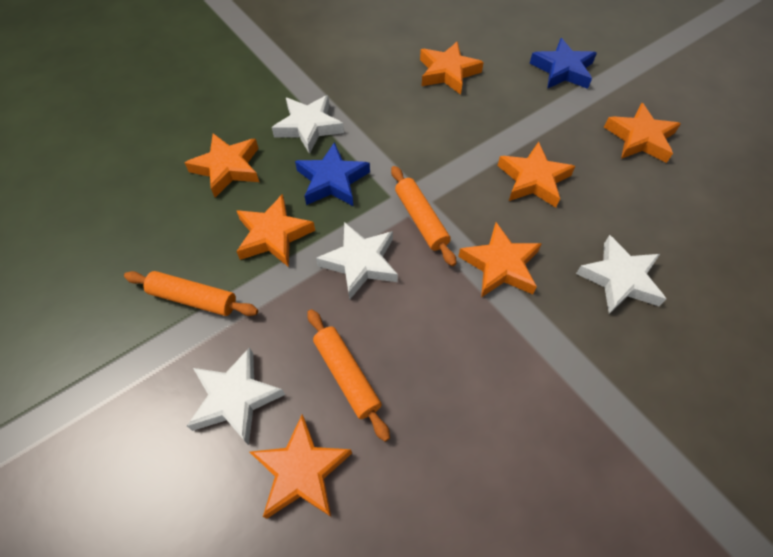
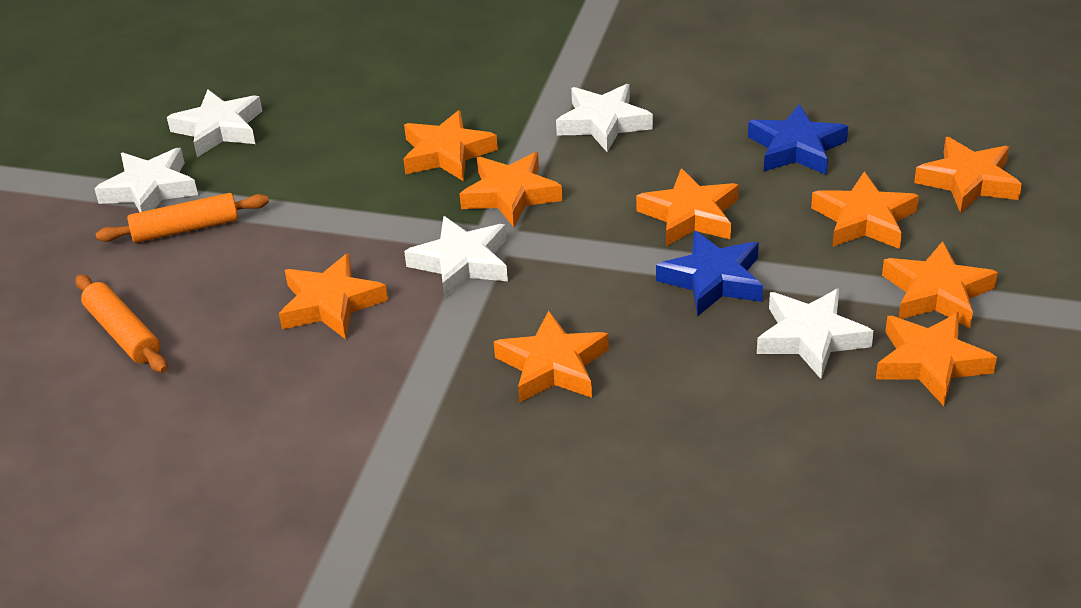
orange rolling pin: [124,271,258,316] [307,309,390,442] [391,166,456,266] = 3 -> [75,275,167,373] [96,193,269,243] = 2
orange star: [184,133,259,198] [236,194,315,267] [250,414,352,519] [420,41,484,95] [458,222,542,298] [498,142,575,207] [604,103,681,163] = 7 -> [279,253,388,339] [403,110,498,181] [460,152,562,227] [494,311,609,403] [636,168,739,246] [811,172,919,249] [876,312,997,406] [882,241,998,328] [914,137,1022,213] = 9
white star: [187,347,285,445] [272,95,344,154] [316,222,398,300] [576,235,666,314] = 4 -> [94,148,198,212] [167,90,262,157] [404,216,508,299] [556,84,653,152] [757,288,874,379] = 5

